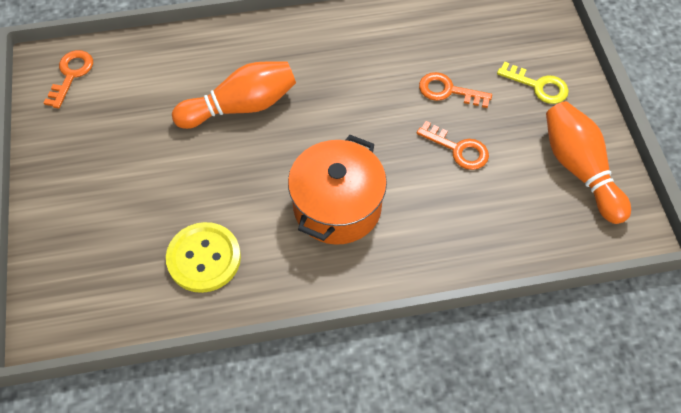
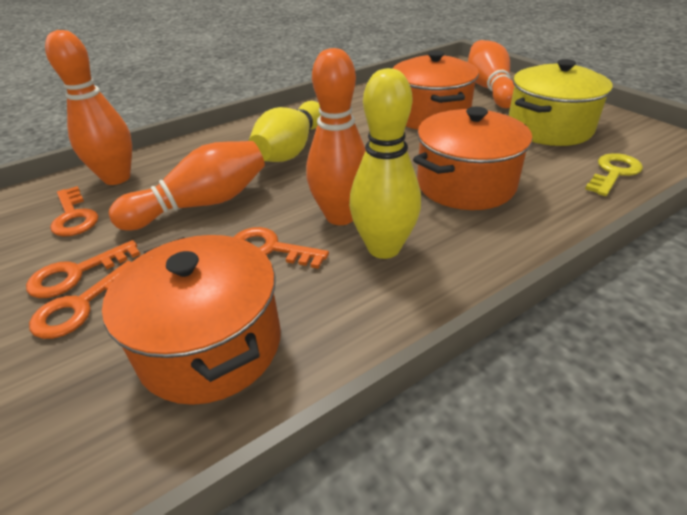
orange bowling pin: [172,61,296,129] [546,101,631,224] = 2 -> [45,30,132,185] [109,141,265,231] [306,48,366,225] [468,40,514,108] = 4
orange key: [44,50,93,109] [417,121,489,170] [419,72,492,108] = 3 -> [26,240,141,298] [29,261,131,339] [50,186,98,237] [234,227,329,269] = 4
orange pot: [288,135,387,245] = 1 -> [102,235,281,405] [392,50,479,130] [413,107,532,210] = 3
yellow bowling pin: none = 0 -> [248,101,321,162] [349,68,421,259] = 2
yellow button: [166,222,241,293] = 1 -> none = 0
yellow pot: none = 0 -> [509,59,613,146] = 1

